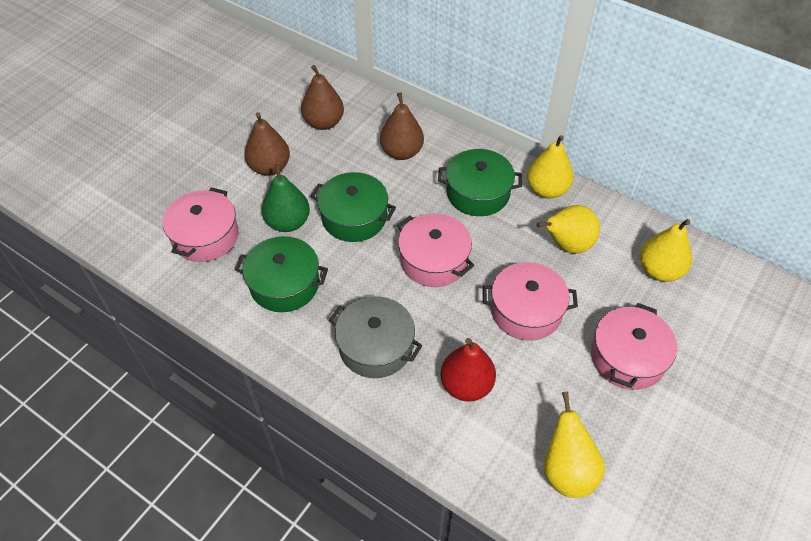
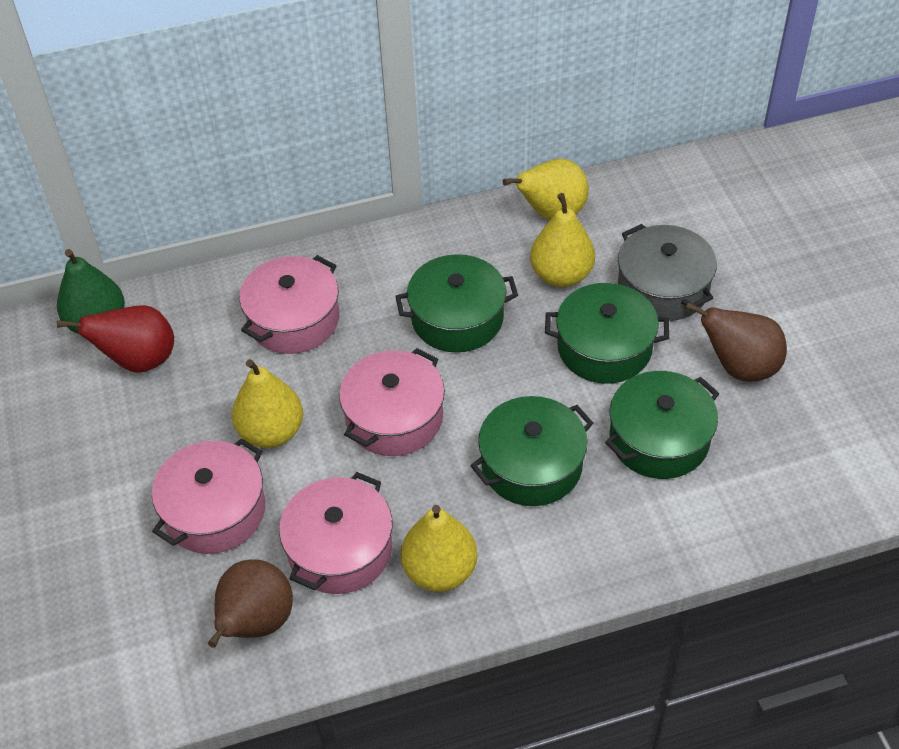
brown pear: [244,112,290,176] [301,65,344,130] [380,92,424,160] = 3 -> [208,559,293,648] [685,302,787,381] = 2
green pot: [235,236,328,312] [311,172,396,242] [438,149,522,216] = 3 -> [395,254,518,353] [470,396,593,506] [545,283,669,384] [605,371,720,479] = 4

